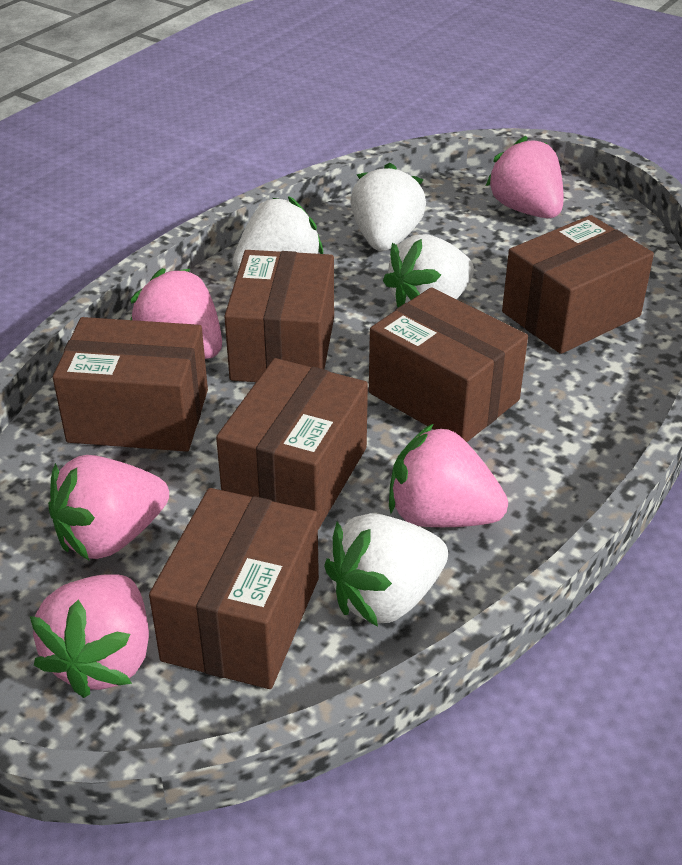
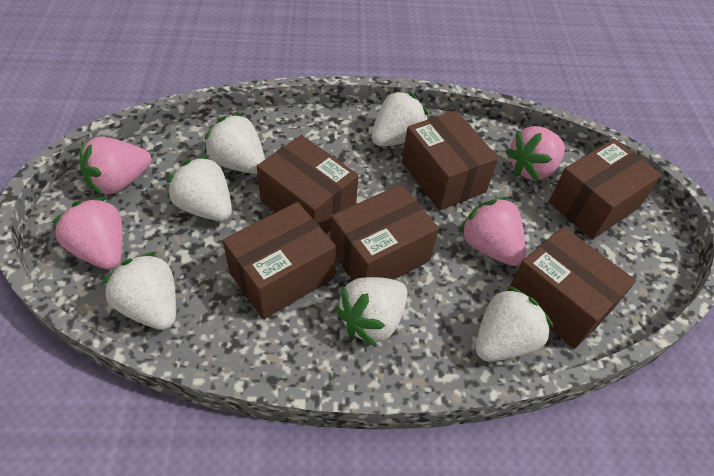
pink strawberry: [30,574,149,698] [48,455,169,560] [130,268,222,359] [389,423,508,527] [486,136,564,218] = 5 -> [52,197,123,270] [80,136,151,195] [459,197,526,266] [505,126,565,181] = 4
white strawberry: [232,196,323,273] [324,513,448,627] [350,163,426,251] [383,234,474,307] = 4 -> [102,252,176,330] [167,155,232,221] [204,113,265,174] [335,277,407,347] [372,90,428,146] [475,286,553,361] = 6

